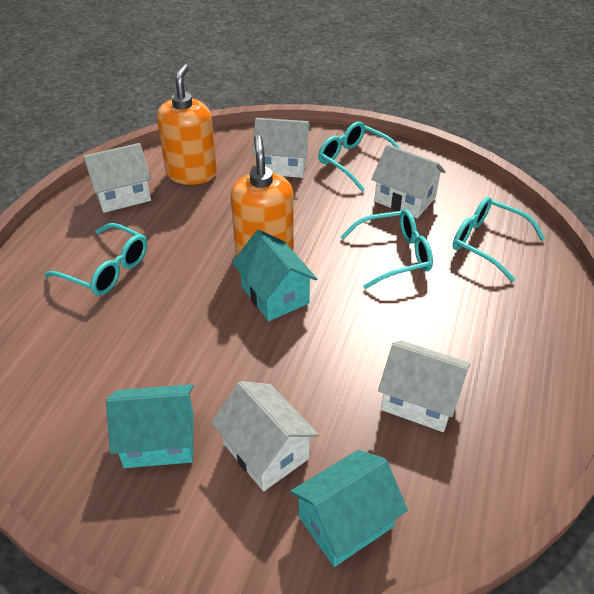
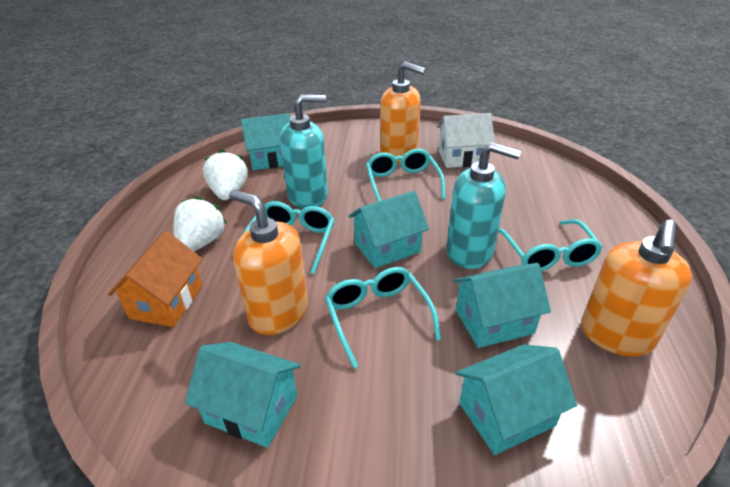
orange house: none = 0 -> [108,231,202,327] = 1
orange soap dispenser: [157,64,217,185] [231,135,294,255] = 2 -> [229,190,308,335] [380,62,426,165] [581,220,692,357] = 3
turquoise house: [106,384,194,468] [232,230,317,321] [290,450,408,567] = 3 -> [185,342,301,448] [241,113,290,170] [348,191,429,268] [453,263,551,348] [456,344,577,455] = 5
turquoise soap dispenser: none = 0 -> [280,94,328,209] [447,142,521,269] = 2
white house: [83,143,151,213] [211,381,319,491] [252,118,311,178] [371,144,446,219] [378,340,471,432] = 5 -> [437,113,495,168] = 1
white strawberry: none = 0 -> [174,196,227,251] [203,149,248,200] = 2

